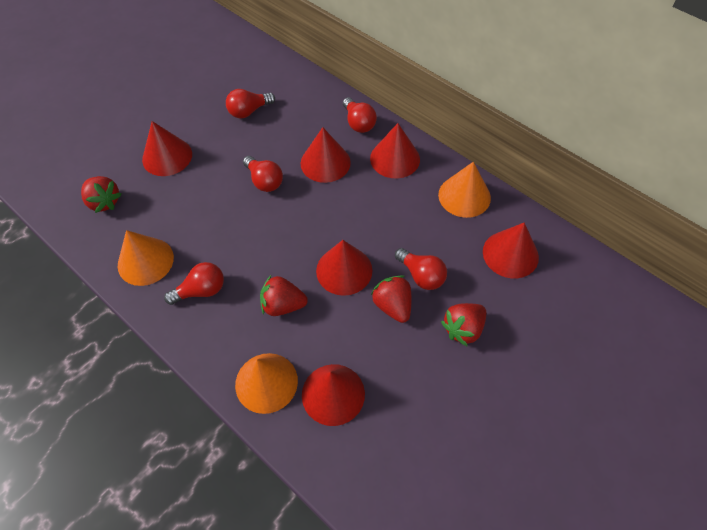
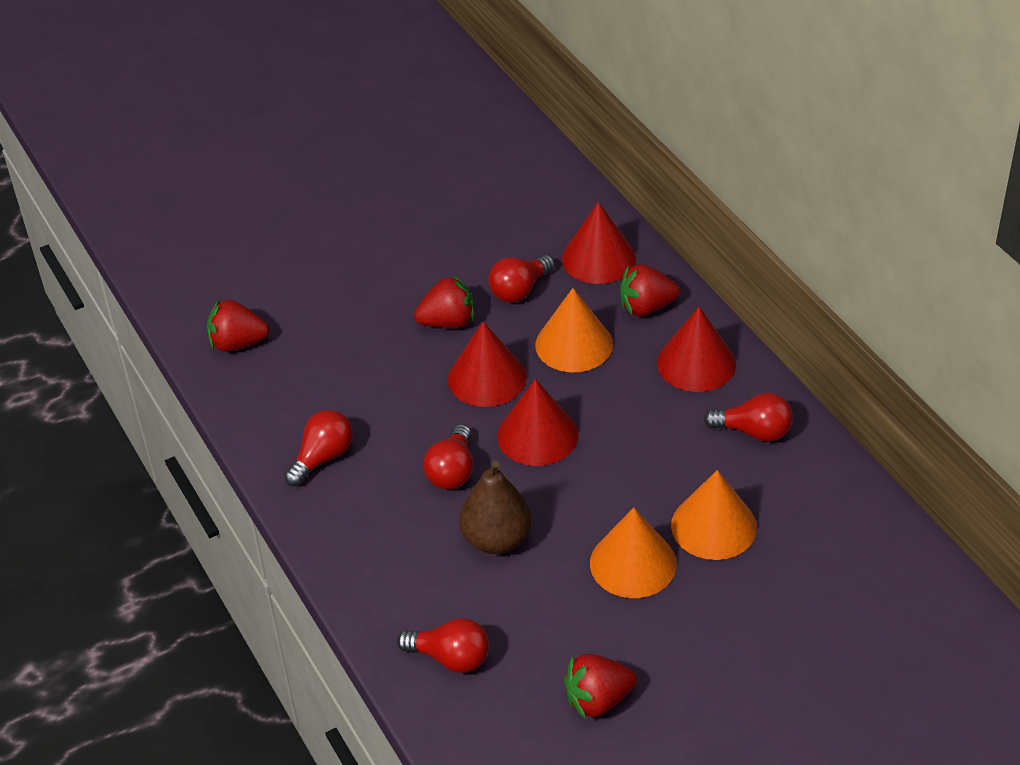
brown pear: none = 0 -> [459,461,532,554] = 1
red cone: [142,121,192,176] [301,127,351,183] [302,364,365,426] [316,240,372,296] [370,123,420,179] [483,223,539,278] = 6 -> [448,322,527,407] [497,379,578,466] [562,202,636,284] [657,307,736,392] = 4

